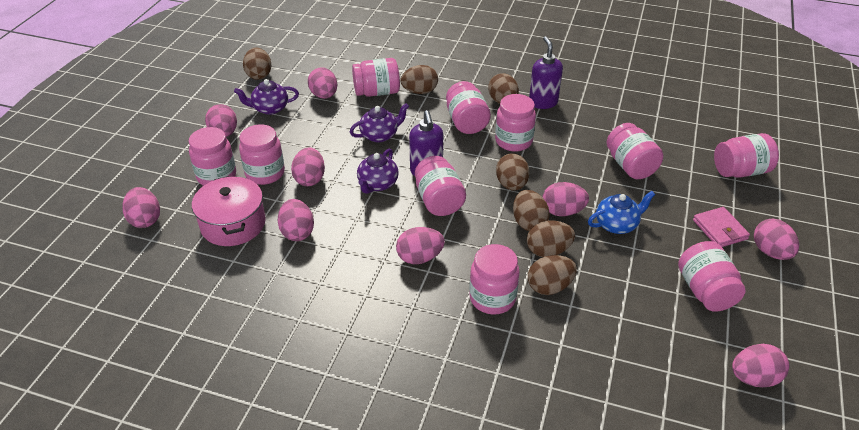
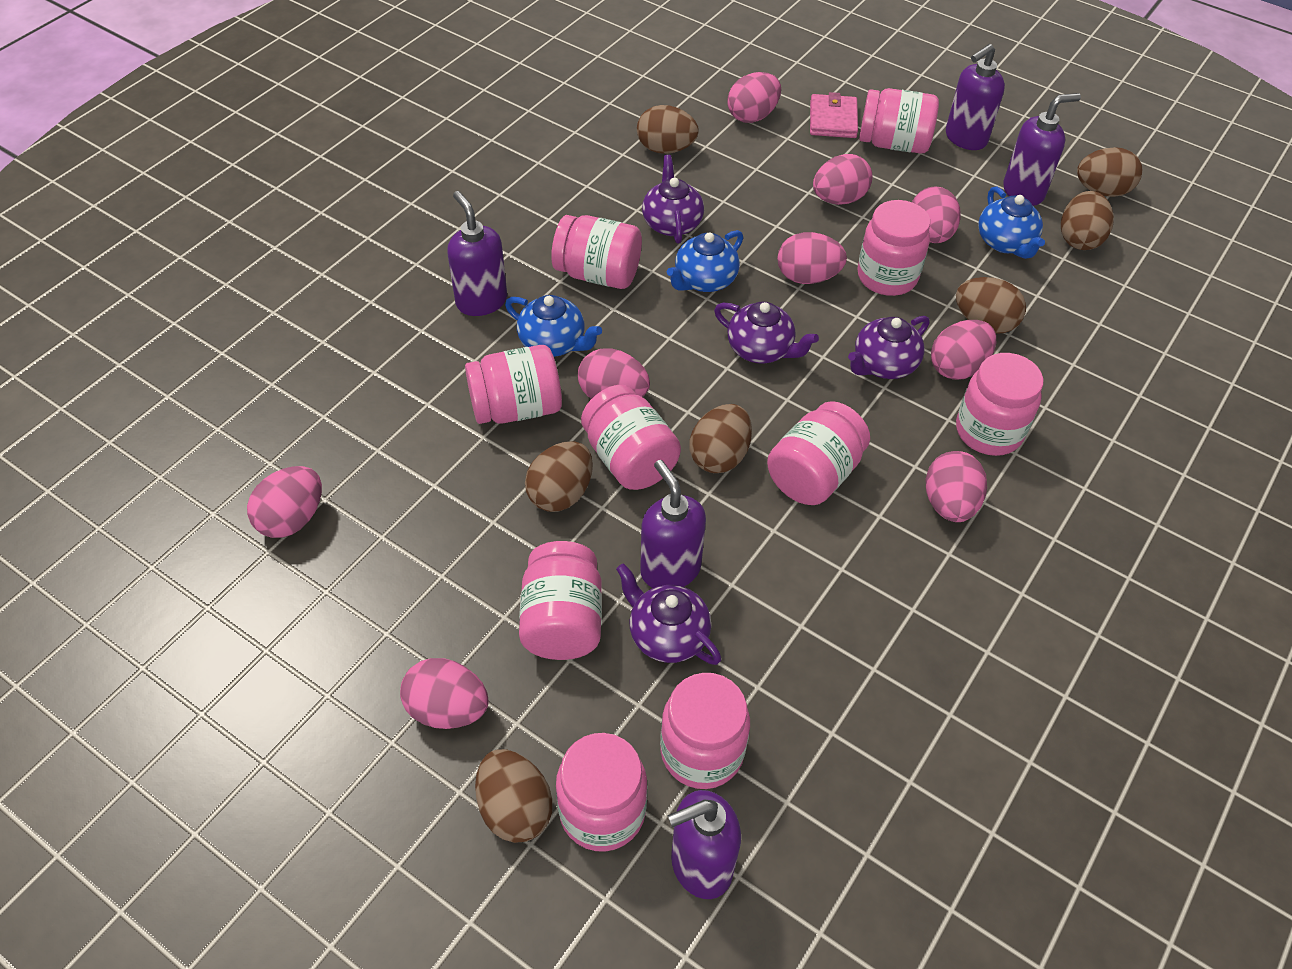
blue teapot: [588,191,655,234] = 1 -> [505,295,602,357] [667,230,743,292] [978,186,1045,259] = 3
pink pot: [192,176,266,246] = 1 -> none = 0
purple soap dispenser: [409,110,443,176] [529,36,563,109] = 2 -> [447,191,507,316] [640,460,706,588] [667,790,741,899] [946,44,1005,150] [1003,93,1081,206] = 5
purple teapot: [234,79,299,115] [350,103,409,143] [357,149,399,194] = 3 -> [616,563,721,665] [642,155,704,244] [714,302,819,363] [848,316,930,379] = 4

